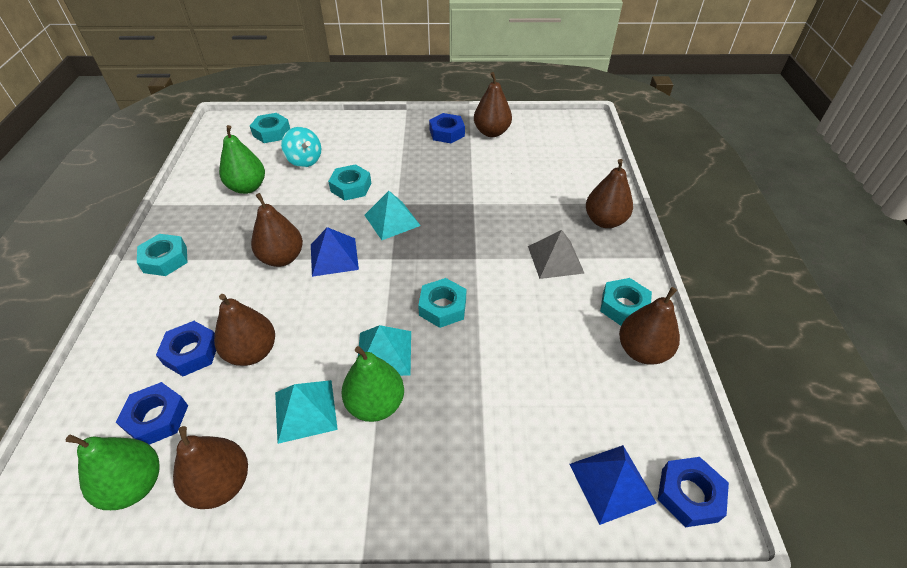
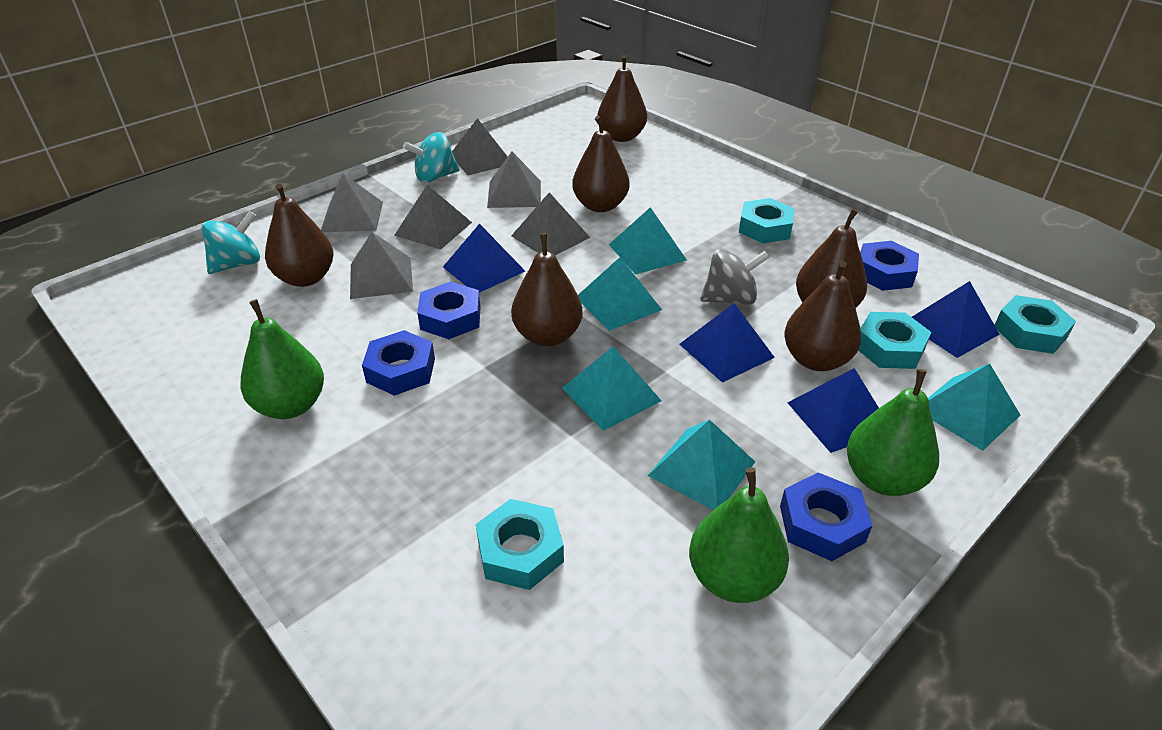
blue pyramid: [311,227,359,277] [569,445,656,525] = 2 -> [443,223,525,293] [679,303,775,383] [787,368,879,453] [912,281,1000,358] = 4
grey pyramid: [528,230,584,279] = 1 -> [321,173,383,232] [350,232,413,299] [394,185,472,250] [452,118,508,175] [487,152,541,208] [511,192,590,255] = 6
grey spinning top: none = 0 -> [701,249,769,305] = 1
turquoise nut: [137,234,188,276] [250,113,290,143] [328,164,371,201] [418,278,467,328] [600,278,652,326] = 5 -> [476,499,564,590] [739,198,795,243] [858,312,931,369] [995,295,1076,354] = 4
turquoise pyramid: [275,380,338,444] [358,325,411,376] [365,191,421,240] = 3 -> [562,346,662,431] [578,257,662,331] [609,207,687,275] [648,420,755,510] [928,363,1020,451] = 5
turquoise spinning top: [281,127,321,167] = 1 -> [201,211,260,274] [403,132,460,183] = 2

